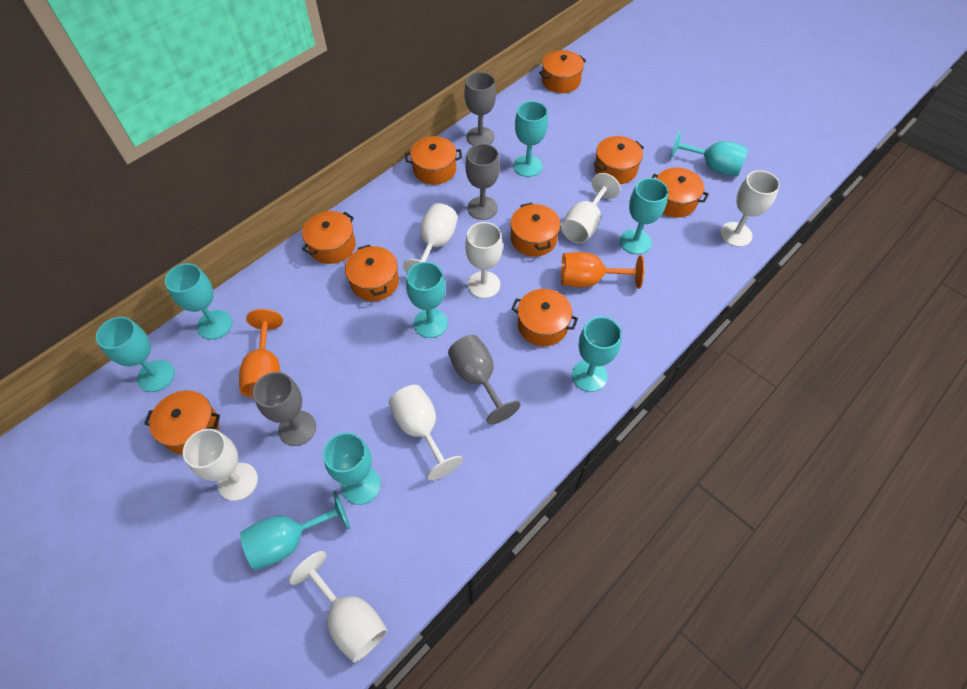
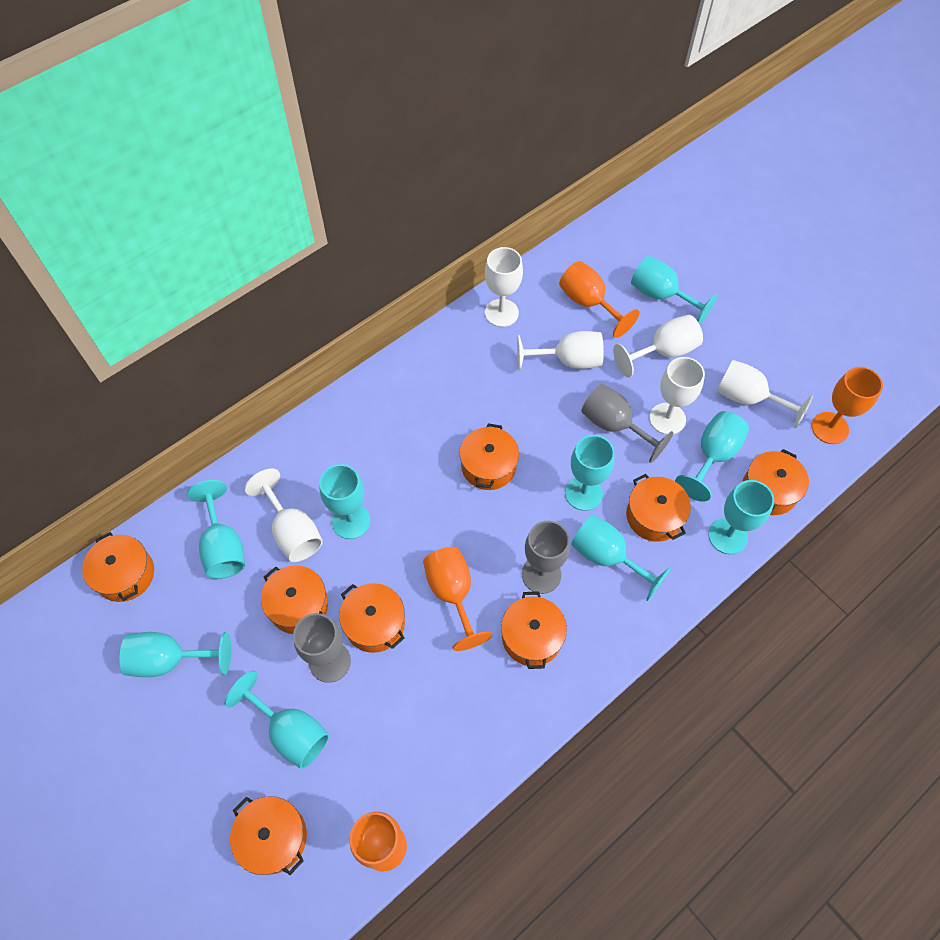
grey goblet: [253,372,316,446] [448,335,521,425] [465,72,496,146] [465,143,500,220] = 4 -> [293,613,351,683] [522,521,570,594] [581,384,673,463] = 3
orange goblet: [239,309,283,398] [561,252,645,289] = 2 -> [349,812,407,871] [423,547,492,651] [559,261,639,338] [812,367,883,444] = 4
orange pot: [144,390,220,454] [302,211,356,264] [345,245,399,301] [405,136,462,185] [510,203,561,257] [511,289,578,346] [539,50,586,93] [594,136,644,184] [652,167,709,218] = 9 -> [82,532,154,602] [230,796,307,875] [261,566,328,634] [339,583,405,653] [460,424,519,490] [501,591,567,669] [626,474,691,542] [742,449,809,515] = 8
white goblet: [183,429,258,501] [289,551,387,663] [389,385,463,480] [403,203,458,273] [465,222,503,299] [561,173,620,244] [720,170,780,247] = 7 -> [244,468,323,562] [485,247,523,327] [517,331,604,371] [613,315,703,378] [649,357,705,435] [717,360,813,429] = 6

